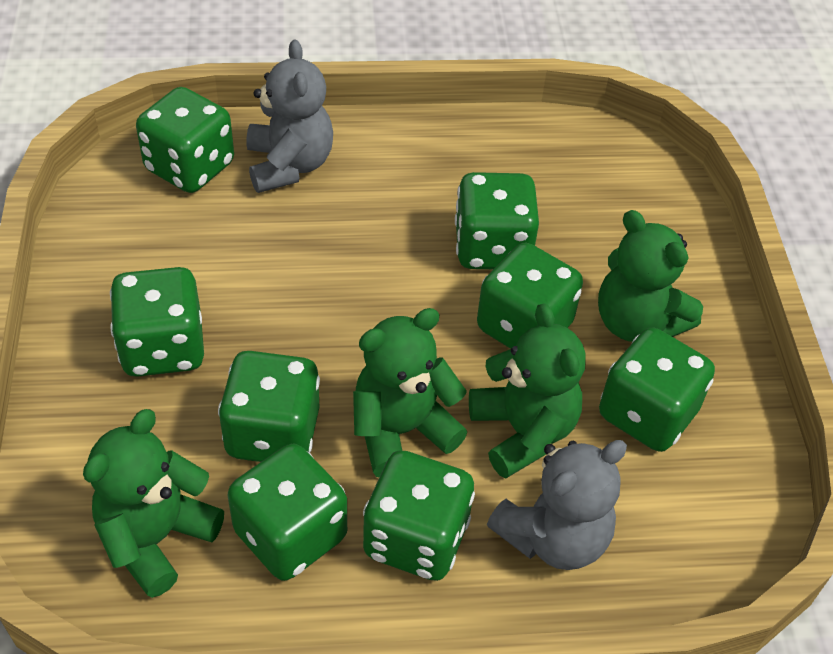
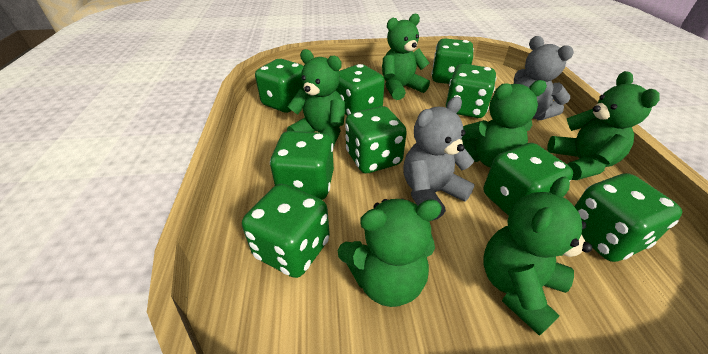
green dice: [110,267,204,377] [136,87,234,193] [218,351,320,462] [228,444,347,581] [363,450,475,581] [455,172,539,269] [477,243,583,349] [599,327,715,452] = 8 -> [242,184,330,278] [255,59,307,113] [270,131,334,200] [336,64,385,116] [345,106,407,173] [431,38,474,84] [446,64,497,118] [484,143,573,216] [574,173,683,262] = 9
green teddy bear: [83,409,224,598] [353,308,467,477] [469,303,586,479] [598,210,703,342] = 4 -> [287,49,345,147] [338,199,442,307] [382,14,430,100] [461,80,547,168] [484,176,592,336] [547,71,659,180] = 6

